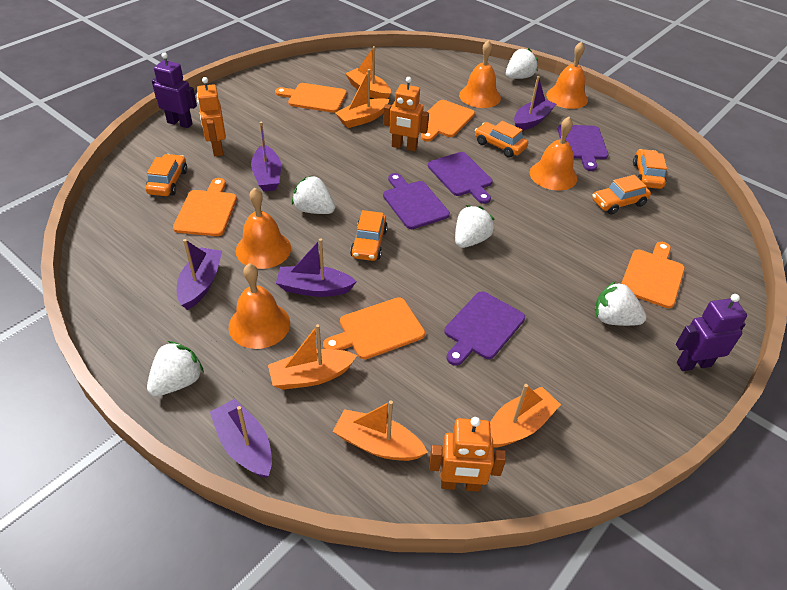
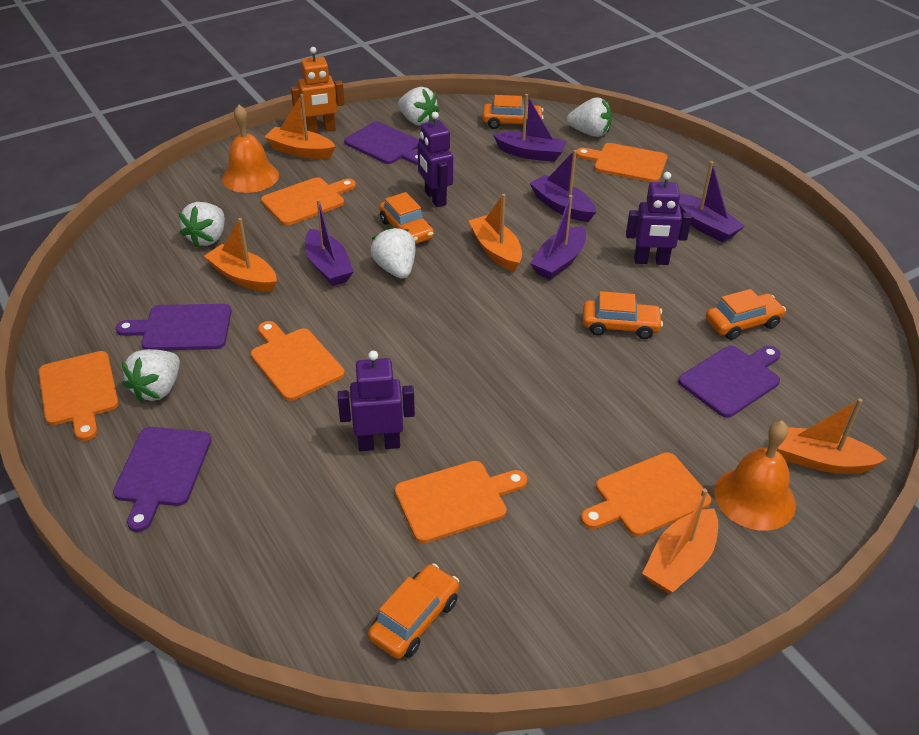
orange bell: [229,263,290,349] [236,188,291,269] [459,40,501,108] [530,117,578,191] [546,41,588,109] = 5 -> [222,105,279,193] [714,421,796,531] = 2
orange cutting board: [173,178,237,236] [275,83,347,113] [323,297,425,359] [421,100,475,141] [621,242,685,308] = 5 -> [38,351,119,441] [251,321,344,401] [261,177,356,226] [395,461,527,543] [576,143,667,182] [581,452,711,537] = 6
orange robot: [197,77,226,156] [383,77,429,152] [429,417,506,492] = 3 -> [291,47,345,133] = 1
purple robot: [152,53,197,128] [676,294,747,371] = 2 -> [337,351,415,451] [418,112,453,207] [626,172,692,265] = 3

